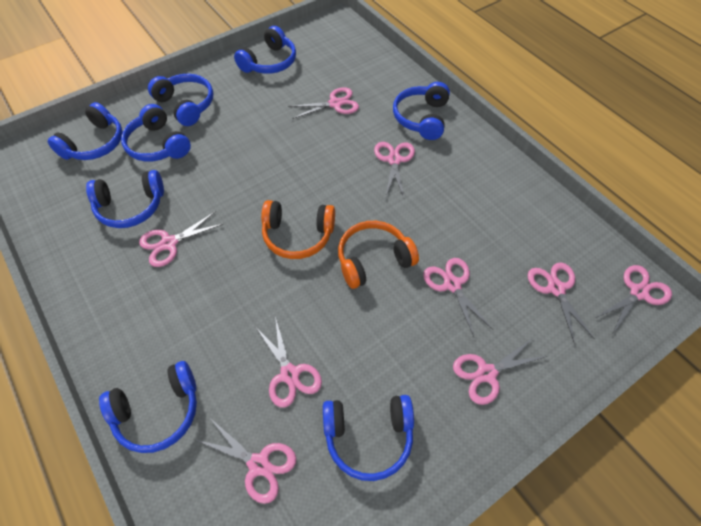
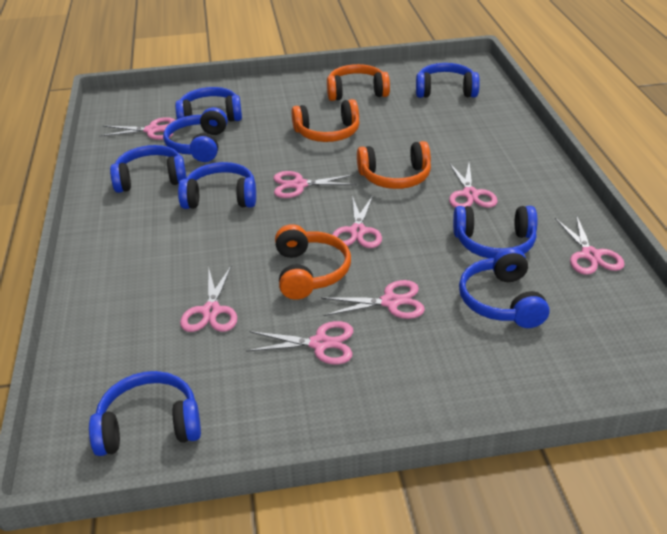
orange headphones: [261,200,335,259] [338,221,419,289] = 2 -> [275,224,351,300] [292,99,359,142] [327,64,390,101] [357,141,431,189] = 4
pink scissors: [139,211,223,267] [194,417,296,504] [255,317,322,408] [288,87,359,119] [374,142,415,198] [423,258,493,336] [453,337,547,405] [528,262,595,344] [595,265,672,333] = 9 -> [100,117,175,140] [180,265,237,332] [246,321,353,364] [273,171,357,198] [321,280,425,319] [332,196,382,248] [449,163,498,208] [555,215,625,275] = 8

